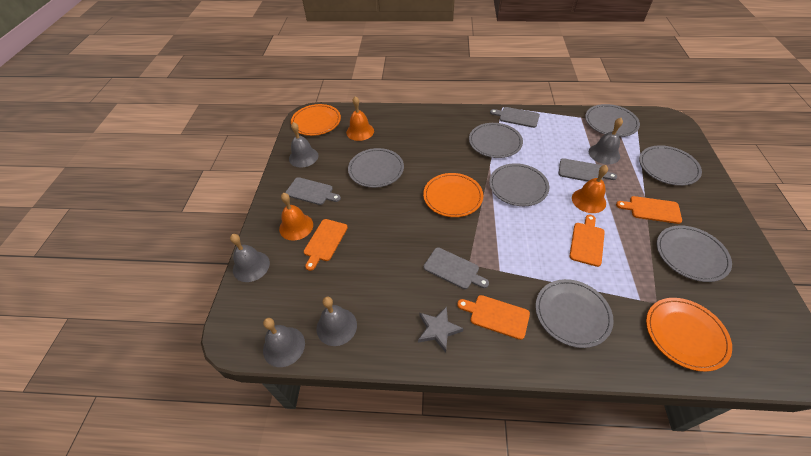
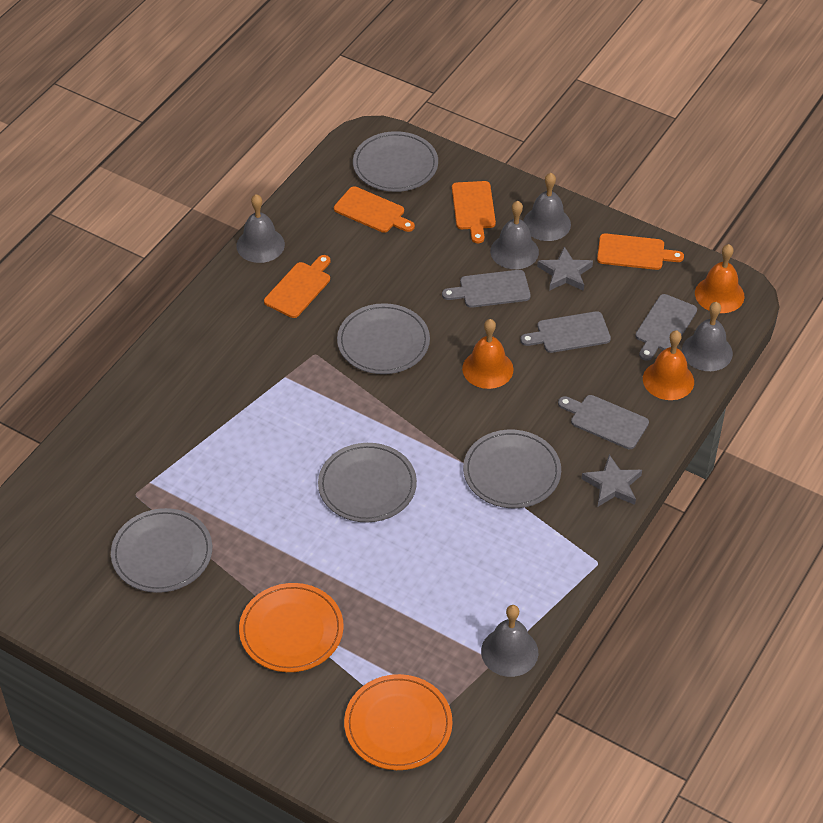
grey plate: [348,148,404,188] [469,123,523,158] [489,163,549,206] [535,279,614,348] [585,104,640,137] [639,145,702,186] [657,225,732,282] = 7 -> [111,508,212,593] [318,443,417,522] [337,303,430,374] [353,131,438,192] [463,430,561,508] = 5
grey star: [418,306,464,353] = 1 -> [537,246,593,291] [581,455,642,507] = 2
orange plate: [291,104,341,136] [423,173,483,217] [646,298,732,372] = 3 -> [239,583,343,672] [344,674,453,770] = 2

